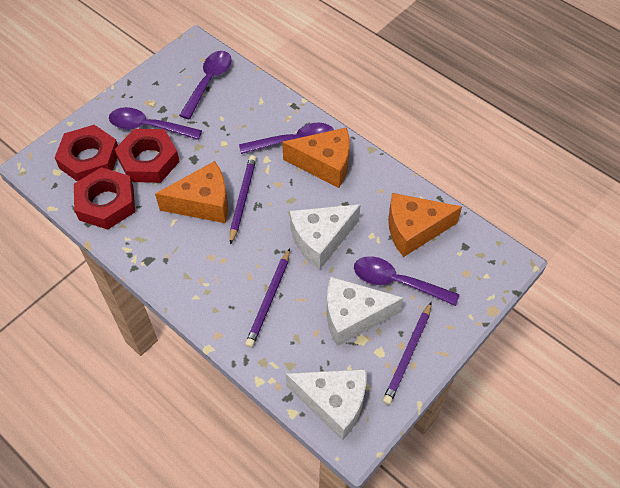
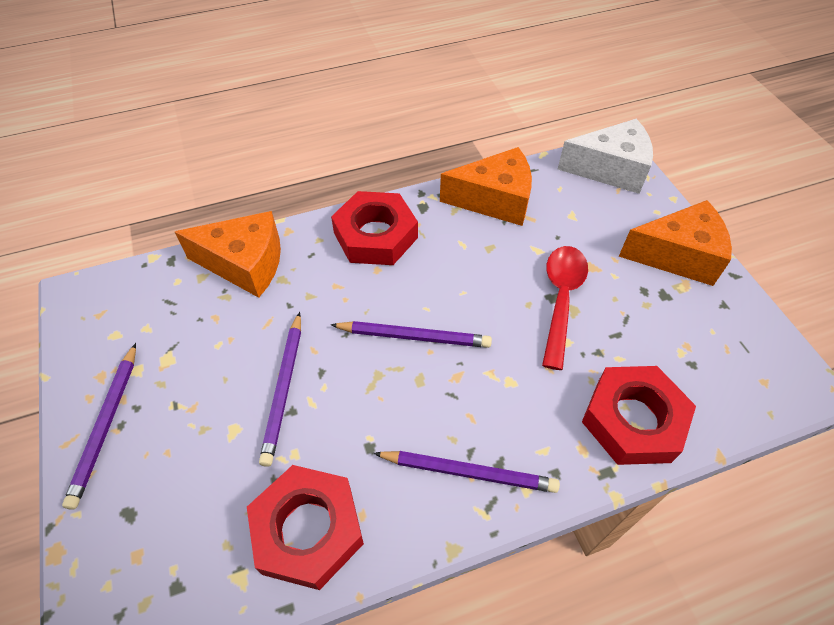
purple pencil: [230,155,256,245] [245,248,290,348] [383,302,432,405] = 3 -> [62,343,136,510] [259,312,301,467] [331,321,492,348] [373,451,560,493] = 4
purple spoon: [109,107,202,140] [179,51,232,119] [239,123,334,154] [354,256,459,306] = 4 -> none = 0
red spoon: none = 0 -> [542,246,588,370] = 1
white cheese: [286,369,367,441] [290,204,361,270] [326,277,404,346] = 3 -> [558,119,653,194] = 1

